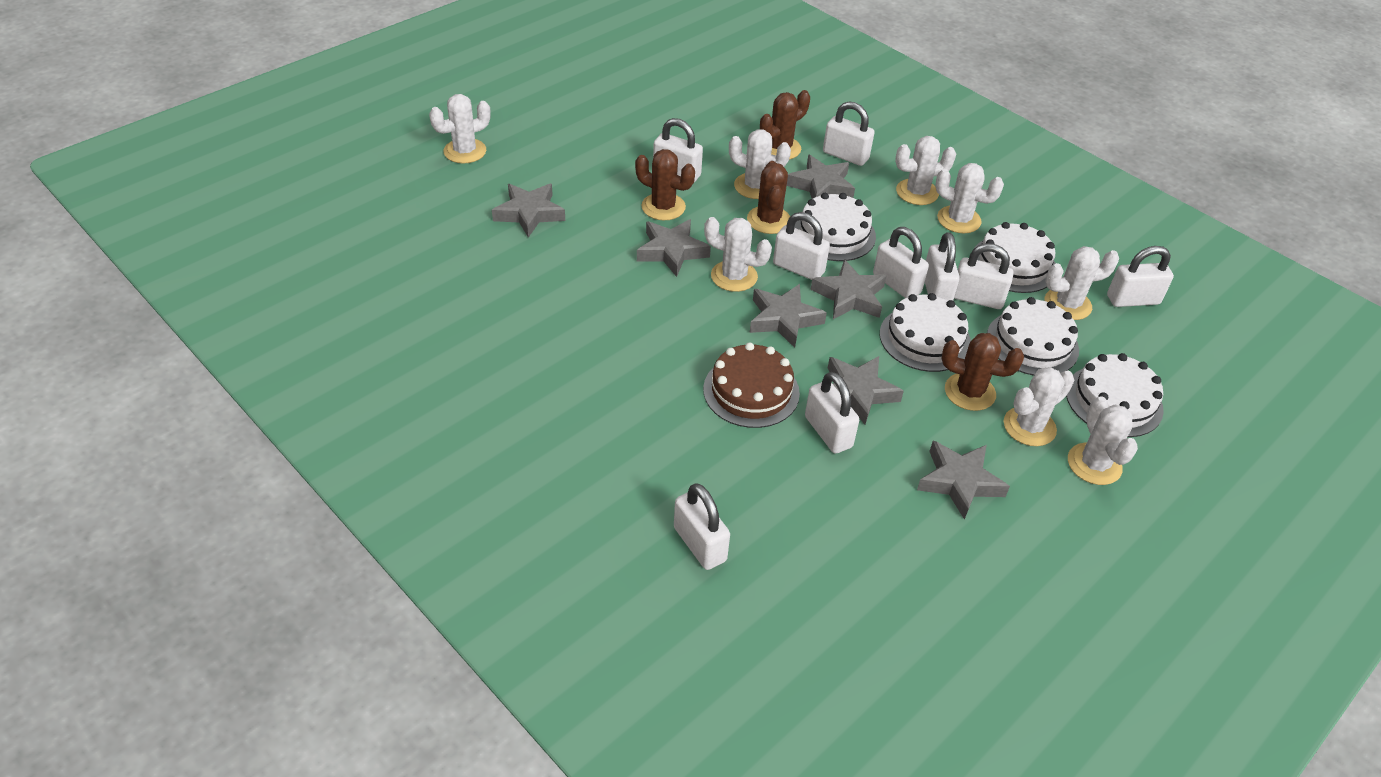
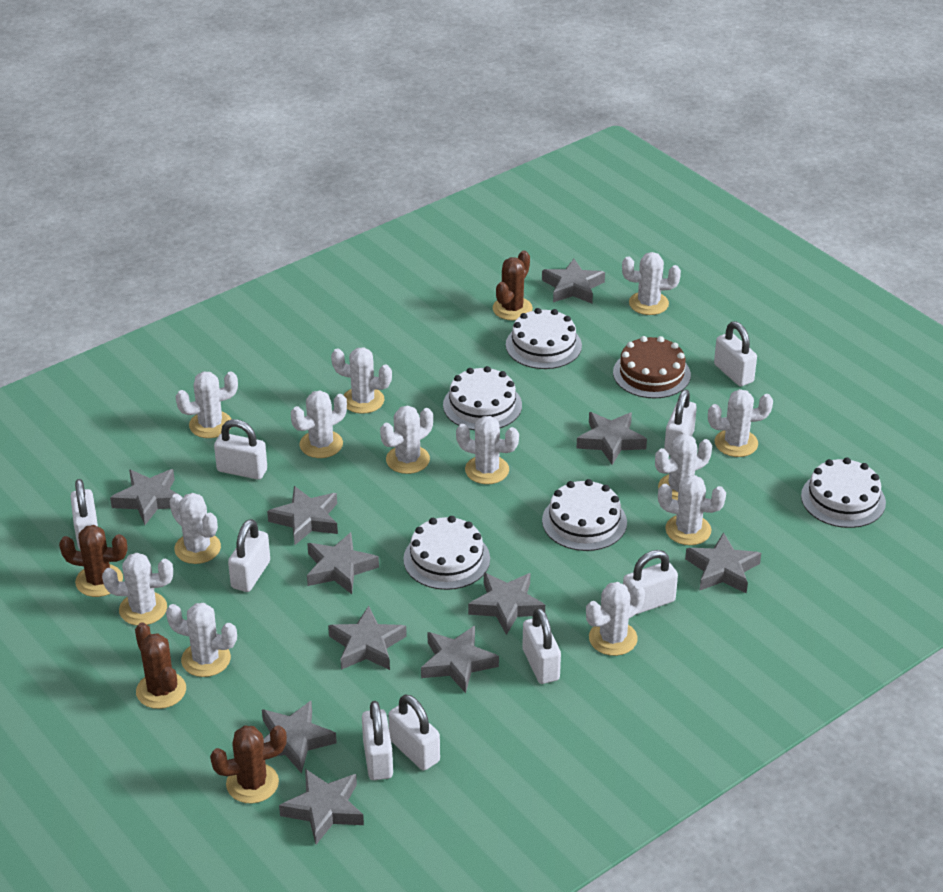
grey star: [492,184,565,238] [637,219,711,277] [750,284,827,348] [787,155,855,199] [810,259,886,319] [828,356,904,425] [917,441,1010,520] = 7 -> [110,469,181,525] [262,701,337,774] [267,486,338,545] [279,769,364,845] [307,532,379,594] [328,606,407,670] [421,626,499,693] [468,573,545,635] [542,259,605,303] [576,412,647,465] [685,532,761,594] = 11
white cactus: [429,94,491,164] [704,217,772,292] [729,129,791,199] [895,136,956,205] [935,163,1004,233] [1004,367,1075,446] [1045,246,1119,320] [1068,396,1138,485] = 8 -> [102,553,173,626] [166,603,237,677] [169,493,221,564] [176,372,238,438] [291,391,347,458] [331,347,392,414] [380,405,433,474] [456,416,519,484] [586,582,645,656] [622,252,681,315] [655,434,712,500] [658,475,726,545] [708,389,773,457] = 13

